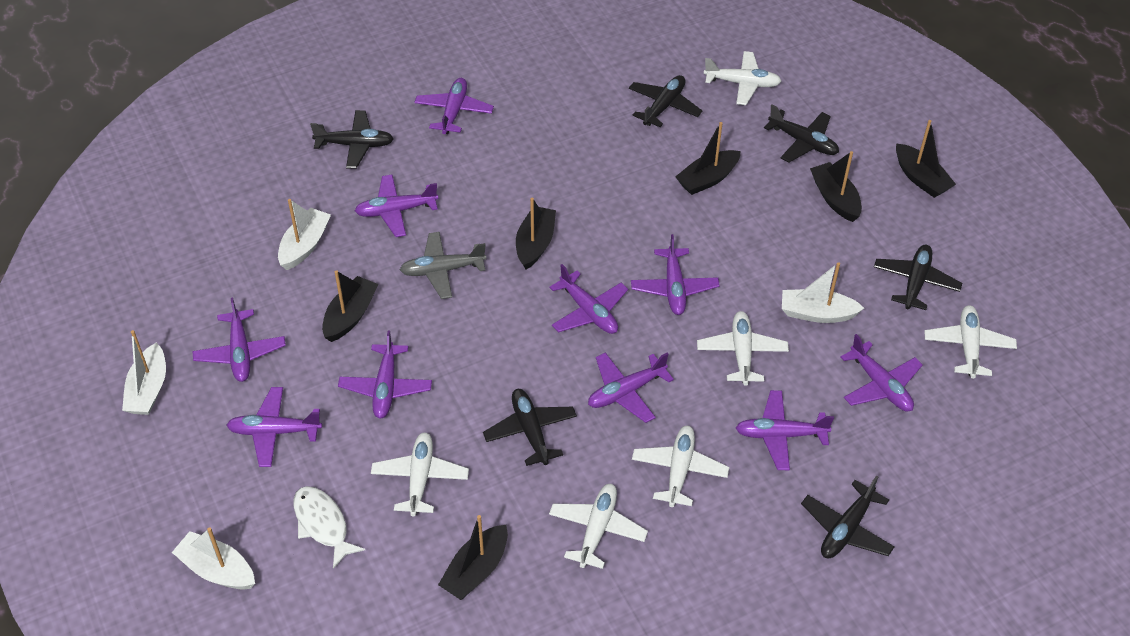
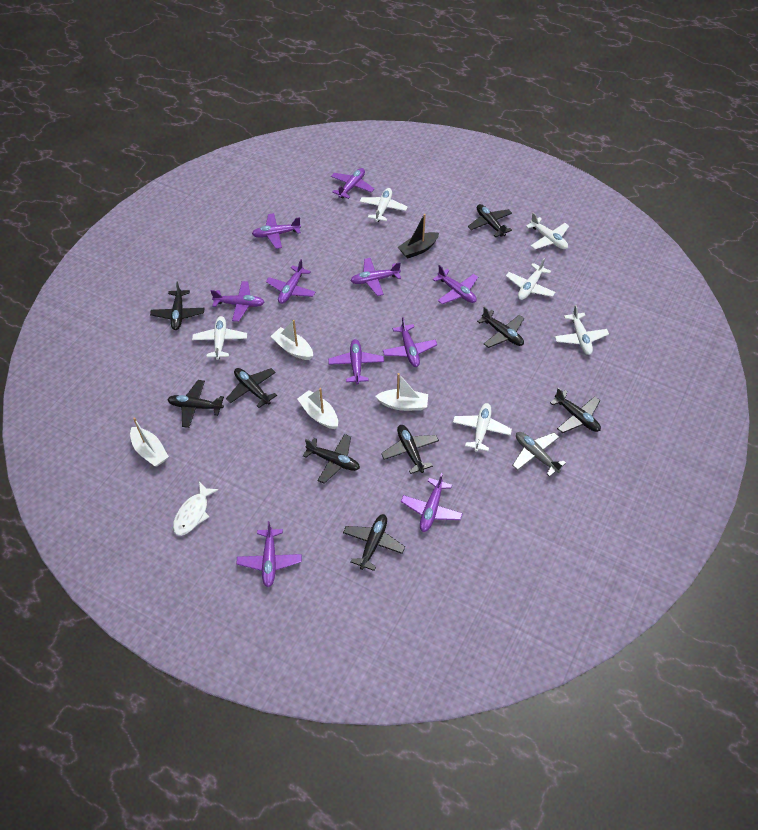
black boat: [322,270,378,342] [438,515,508,600] [516,198,556,270] [675,122,741,195] [810,151,862,222] [896,120,956,198] = 6 -> [398,214,439,259] = 1
black plane: [310,110,394,169] [483,389,577,466] [629,75,703,127] [764,104,839,162] [801,475,894,558] [874,245,962,310] = 6 -> [150,282,204,330] [167,380,224,428] [226,368,277,408] [303,434,360,484] [343,514,405,571] [381,425,439,474] [468,204,512,237] [477,306,524,348] [550,387,601,433] = 9

